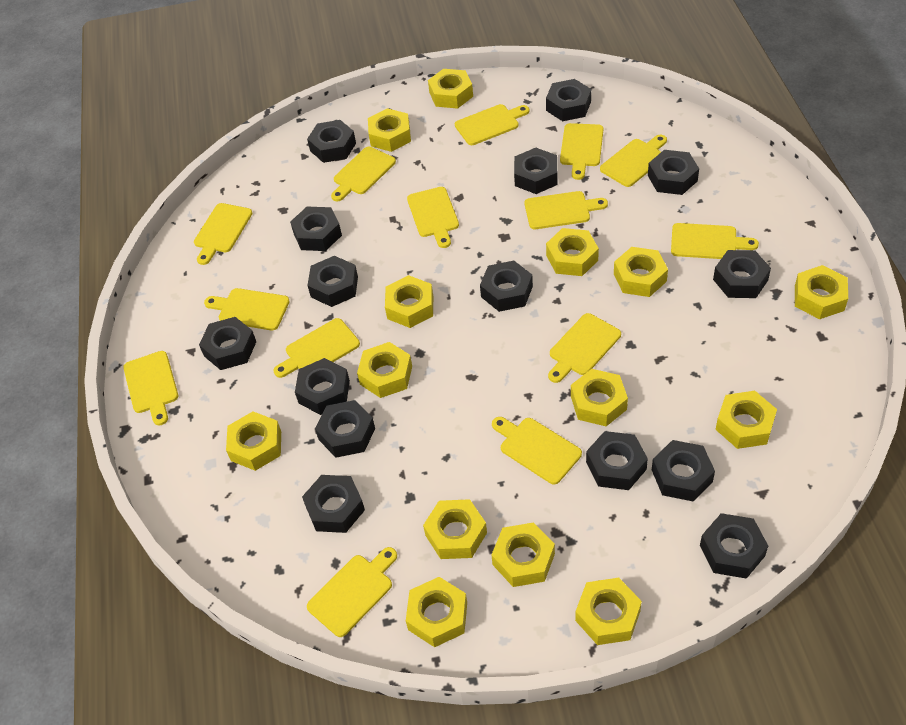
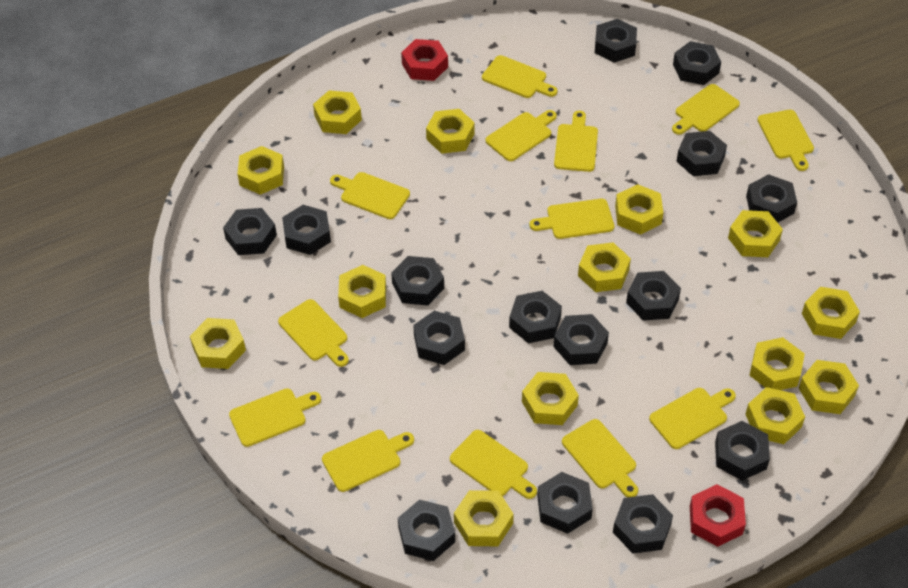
red nut: none = 0 -> [401,39,448,81] [690,484,746,547] = 2
yellow cutting board: [123,351,178,425] [194,203,253,265] [204,288,290,330] [274,318,360,378] [307,547,397,637] [331,147,396,201] [407,187,459,248] [455,104,529,145] [492,417,582,484] [525,191,608,229] [548,313,621,383] [560,123,604,180] [600,135,667,187] [671,223,759,259] = 14 -> [229,388,321,447] [278,299,349,367] [322,430,414,492] [330,172,410,219] [450,430,537,499] [482,55,558,98] [486,110,557,161] [530,199,614,239] [554,111,598,172] [562,419,638,497] [649,388,736,449] [672,84,740,135] [758,110,814,171] = 13

